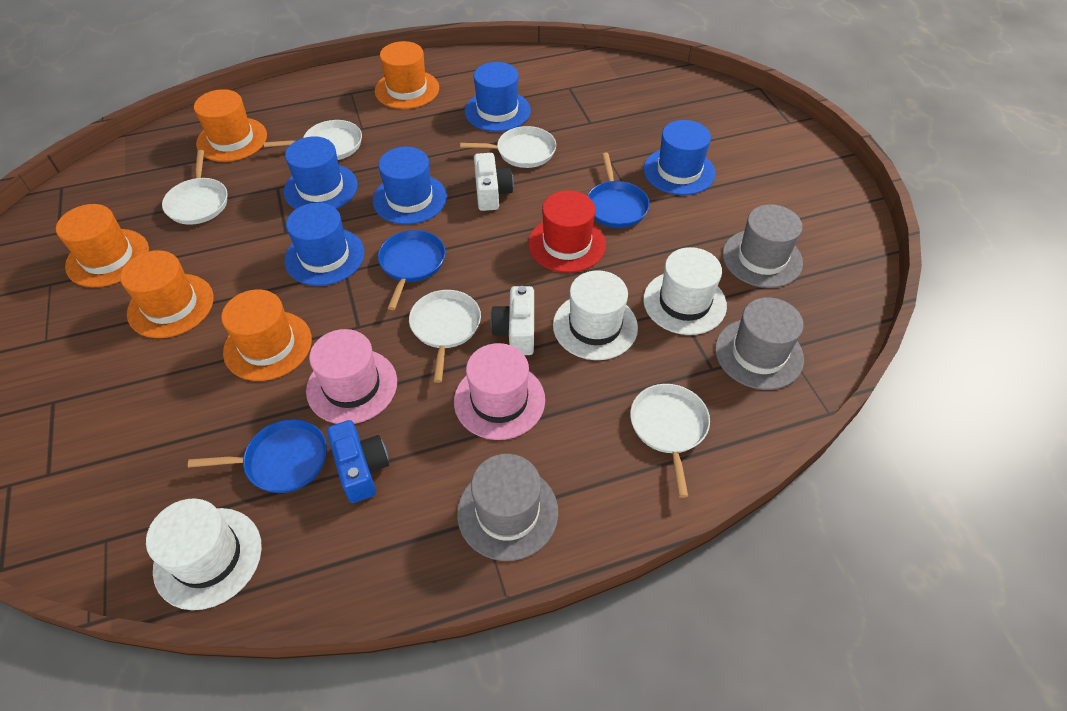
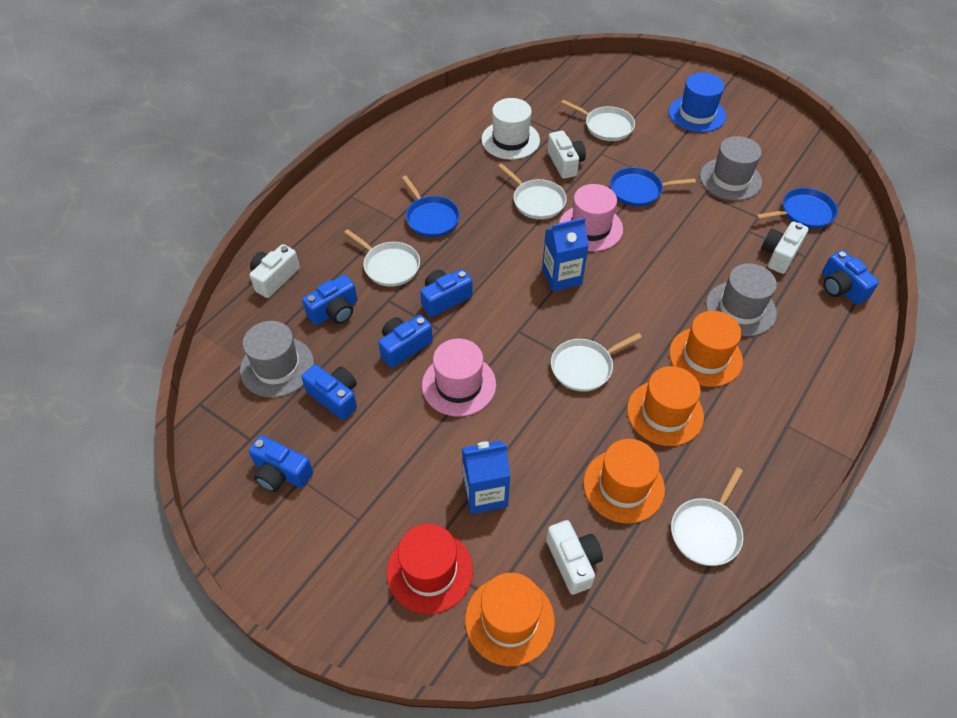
blue camera: [327,420,389,503] = 1 -> [249,435,313,492] [301,364,357,420] [302,275,358,325] [378,315,433,368] [420,269,473,317] [822,250,879,305] = 6
blue carton: none = 0 -> [462,441,511,514] [542,218,589,292] = 2
blue hat: [284,136,358,209] [284,203,364,286] [373,147,447,225] [465,62,531,132] [644,120,715,195] = 5 -> [669,73,726,132] = 1
orange hat: [56,204,149,287] [120,250,214,338] [194,89,267,162] [221,289,312,381] [375,41,439,109] = 5 -> [465,573,555,666] [584,439,665,524] [627,366,704,446] [669,311,743,387] = 4
white camera: [474,153,513,211] [491,286,534,355] = 2 -> [250,244,300,298] [546,520,603,595] [547,131,586,179] [761,221,808,274] = 4
white hat: [146,498,262,610] [553,270,638,360] [643,247,727,335] = 3 -> [482,98,540,160] = 1

